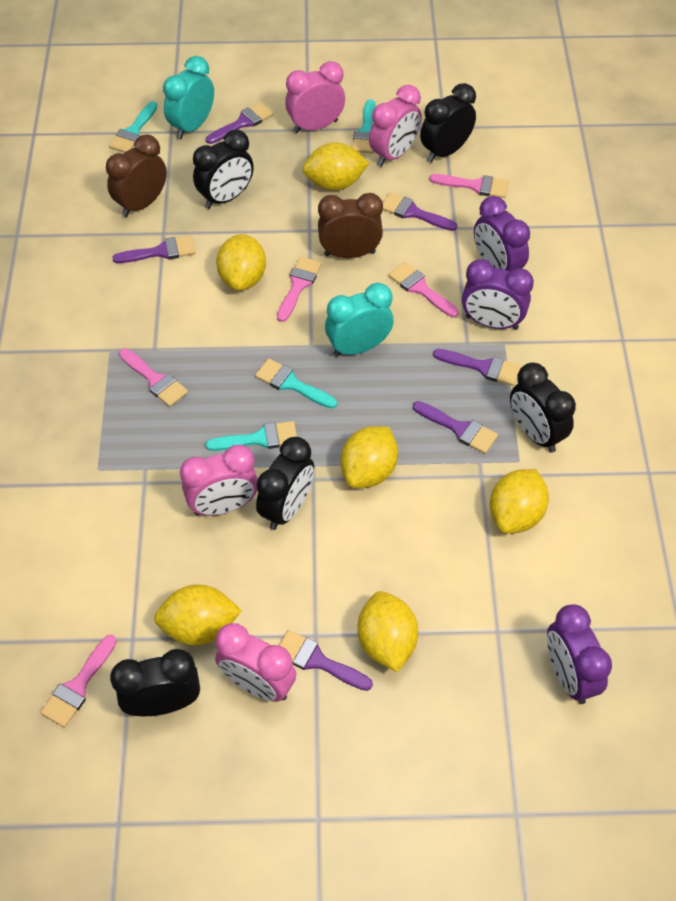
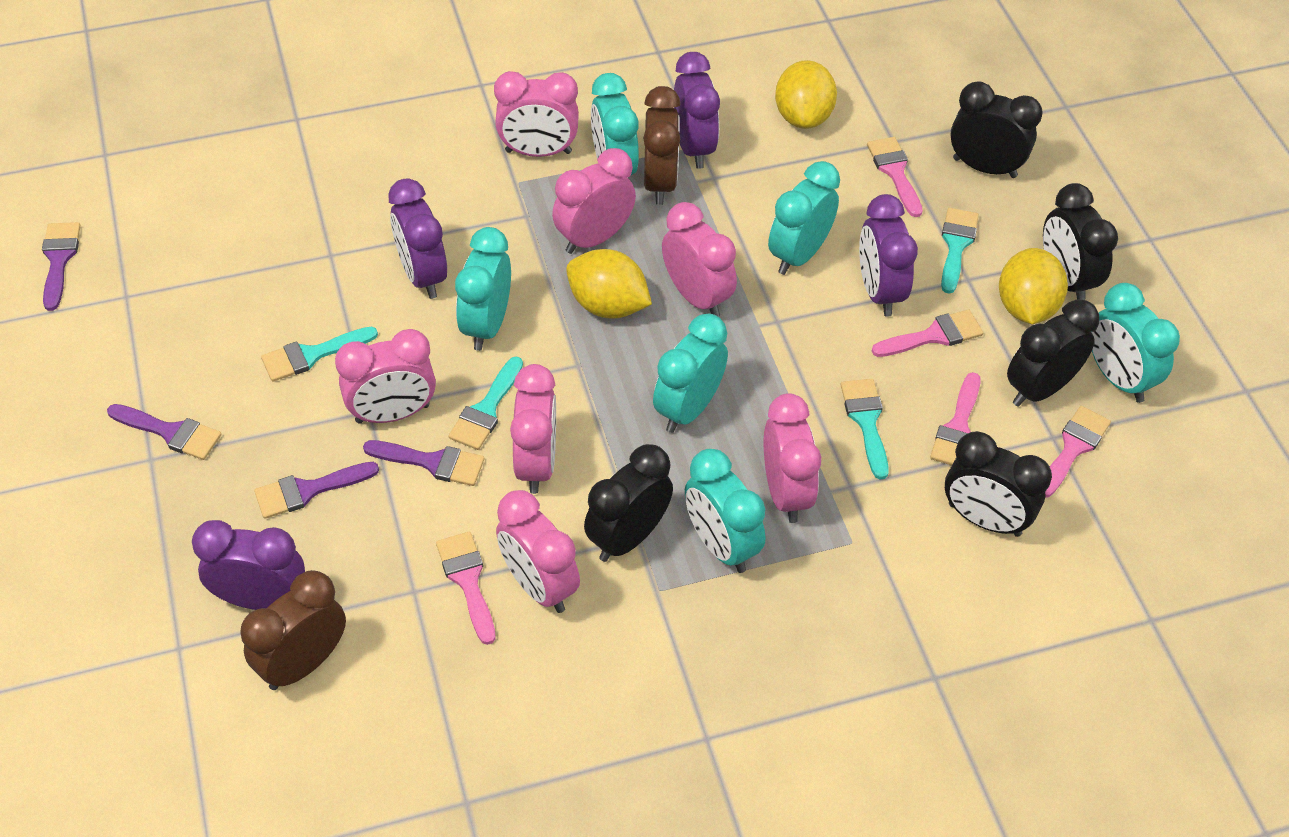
pink clock: [180,445,258,516] [215,623,296,702] [285,61,345,133] [369,85,422,167] = 4 -> [335,329,436,424] [494,71,579,157] [496,490,580,613] [510,364,556,494] [552,148,636,254] [662,202,737,317] [764,393,821,523] = 7
purple brush: [112,235,195,263] [206,102,273,144] [279,630,373,691] [383,192,457,231] [413,401,498,454] [433,349,521,386] = 6 -> [42,222,81,311] [107,404,222,460] [254,462,379,519] [363,440,485,486] = 4
purple clock: [462,259,534,330] [474,196,530,271] [547,604,612,704] = 3 -> [192,520,305,610] [388,178,447,299] [674,52,720,169] [859,194,918,317] = 4
turquoise clock: [163,56,214,139] [325,283,394,357] = 2 -> [455,227,511,351] [591,73,639,176] [653,314,728,433] [685,449,765,573] [768,161,840,275] [1092,283,1180,403] = 6
yellow lemon: [154,584,242,646] [216,234,266,291] [302,143,369,190] [340,426,398,488] [357,591,418,672] [490,469,549,534] = 6 -> [566,249,652,319] [775,60,837,129] [999,248,1068,324] = 3

